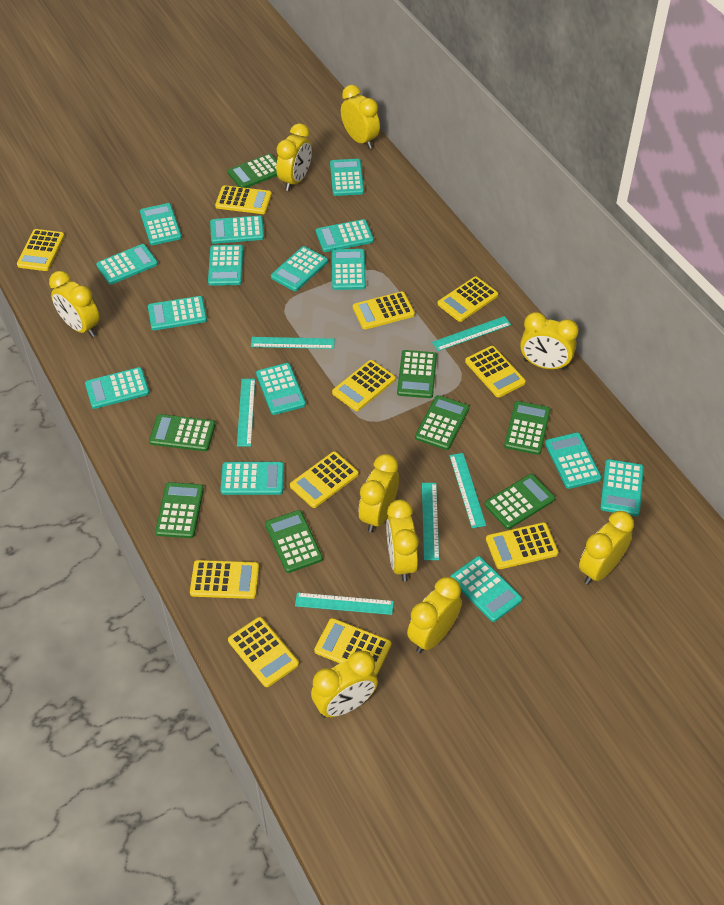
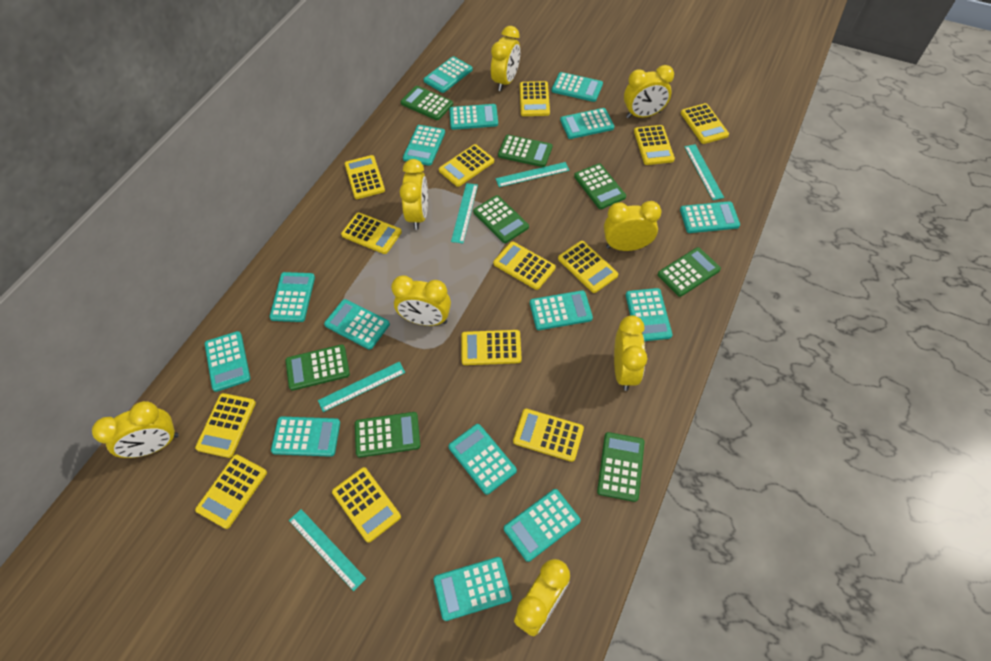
turquoise ruler: [237,379,255,447] [251,337,335,349] [295,593,394,615] [422,483,439,560] [432,316,511,351] [449,453,486,528] = 6 -> [289,509,366,591] [318,362,405,412] [451,183,478,243] [496,162,569,187] [684,144,724,200] = 5
yellow calculator: [17,229,65,271] [190,560,259,599] [215,185,272,214] [228,617,299,687] [290,451,359,508] [314,618,391,676] [332,360,396,411] [353,291,415,329] [438,277,498,322] [465,346,526,398] [486,522,558,569] = 11 -> [195,393,256,458] [195,454,267,529] [332,467,401,543] [341,212,402,254] [345,155,385,199] [439,144,494,187] [462,330,522,365] [493,241,556,290] [513,409,584,462] [520,81,550,116] [558,241,618,293] [634,125,675,165] [681,103,729,144] = 13
yellow clock: [49,271,100,337] [276,123,312,191] [311,651,378,718] [341,85,380,149] [358,454,399,532] [386,499,419,581] [407,577,462,653] [520,312,579,370] [579,511,634,585] = 9 -> [92,401,179,458] [391,276,451,326] [400,159,428,230] [491,26,520,91] [514,559,570,636] [604,201,661,251] [614,315,647,391] [624,65,674,119] = 8

